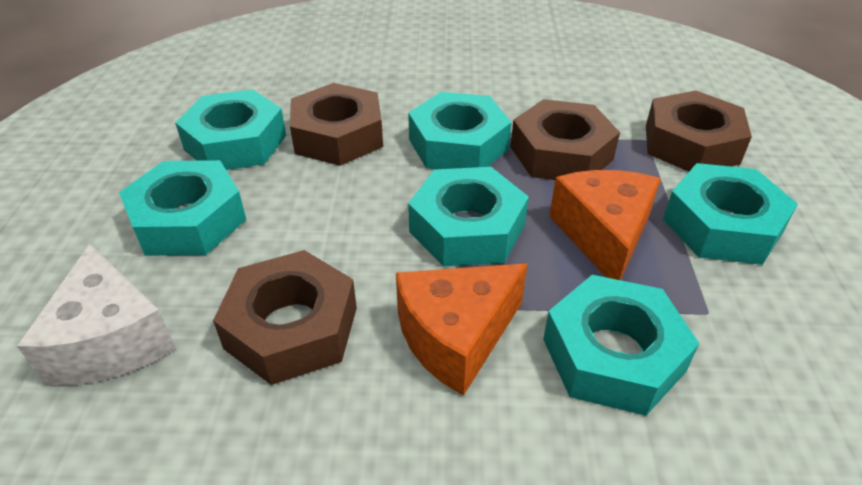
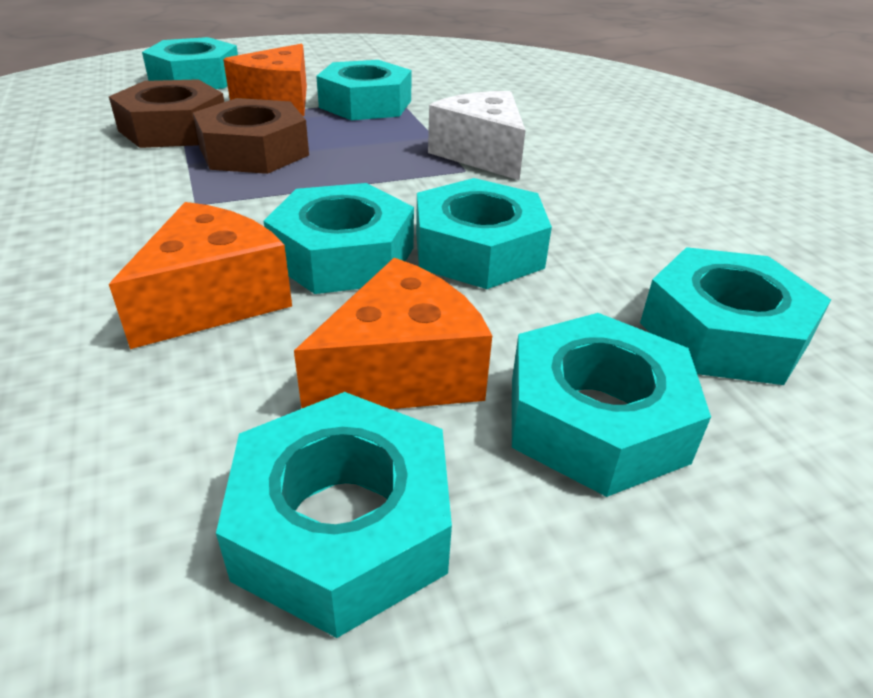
brown nut: [213,250,357,385] [290,83,383,166] [511,99,620,180] [646,90,752,172] = 4 -> [109,79,224,148] [193,98,309,174] = 2
orange cheese: [396,264,527,396] [549,170,661,280] = 2 -> [109,202,292,349] [223,44,307,116] [294,258,492,409] = 3
turquoise nut: [119,160,246,256] [175,89,286,170] [408,92,512,169] [408,167,529,266] [543,275,699,416] [663,163,798,265] = 6 -> [142,37,238,89] [216,392,452,638] [264,183,414,294] [316,60,412,120] [416,178,552,289] [512,313,711,497] [640,247,831,385] = 7

